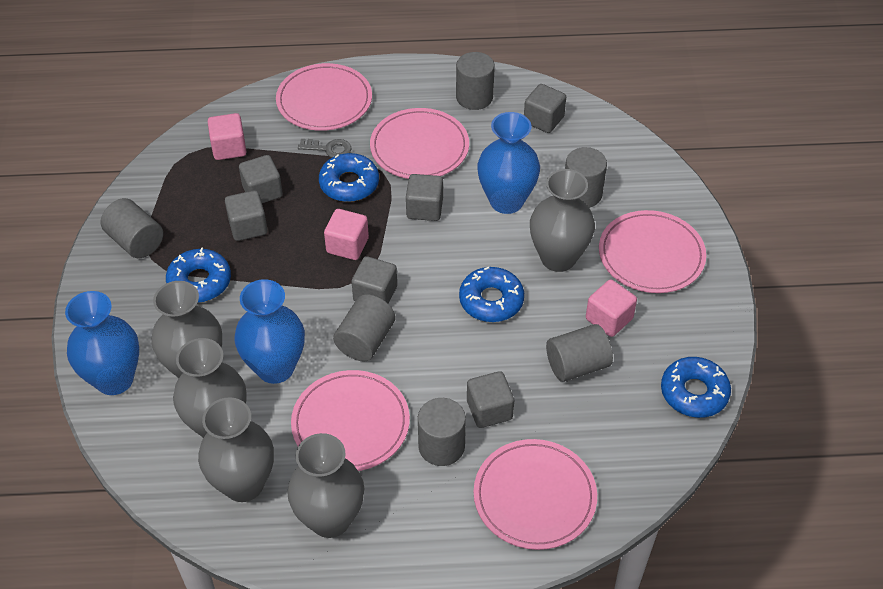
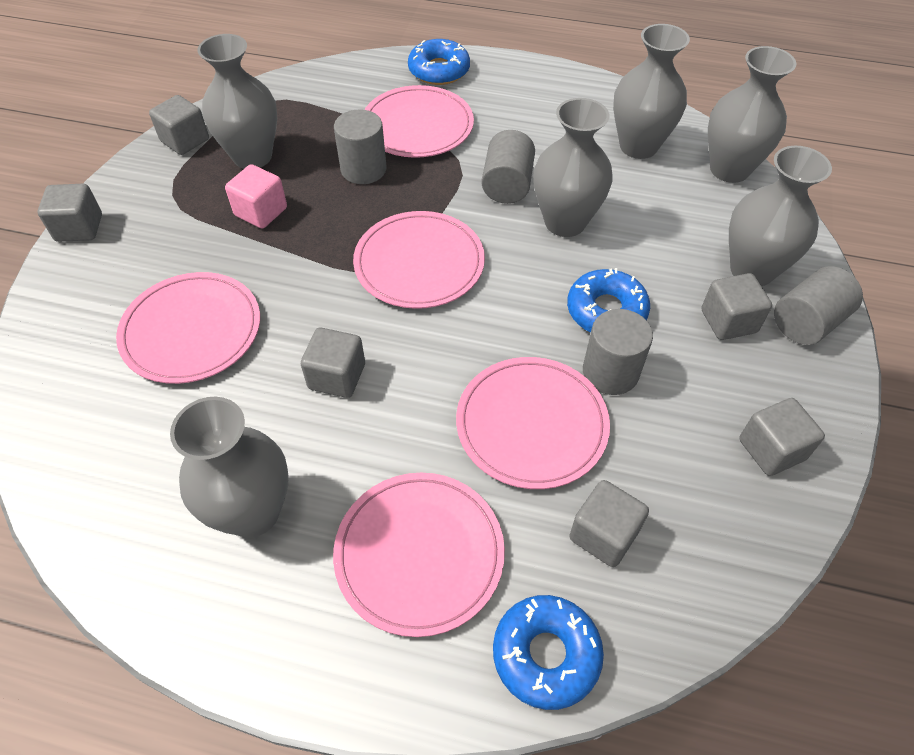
blue donut: [166,247,231,303] [319,153,379,202] [459,267,524,322] [661,357,731,418] = 4 -> [408,39,470,85] [493,595,604,710] [567,268,650,333] = 3
blue vase: [65,291,139,395] [234,279,305,384] [477,112,540,214] = 3 -> none = 0
grey cylinder: [101,198,163,258] [333,294,395,361] [418,398,466,466] [456,52,495,110] [546,324,613,382] [565,147,607,208] = 6 -> [334,109,387,184] [481,130,535,204] [583,309,653,395] [774,266,863,345] = 4
grey key: [298,139,352,158] = 1 -> none = 0
grey vase: [151,281,222,378] [173,338,247,438] [198,397,274,502] [287,433,364,538] [530,169,595,272] = 5 -> [170,397,289,538] [198,34,277,169] [533,98,613,237] [613,24,690,159] [708,46,796,183] [729,146,832,286] = 6
pink cube: [208,113,247,160] [324,209,369,260] [586,280,637,337] = 3 -> [225,164,287,229] = 1

